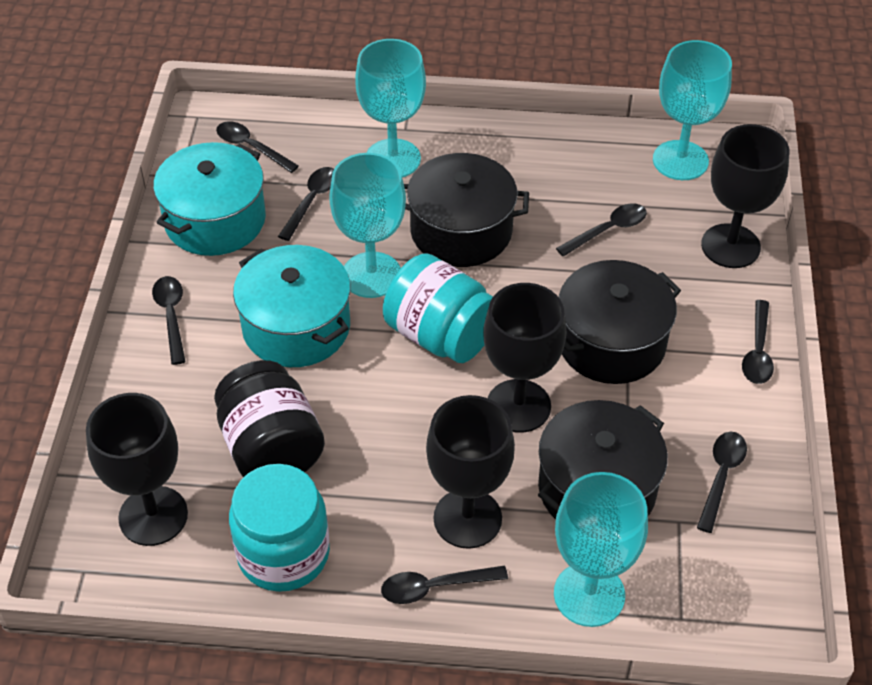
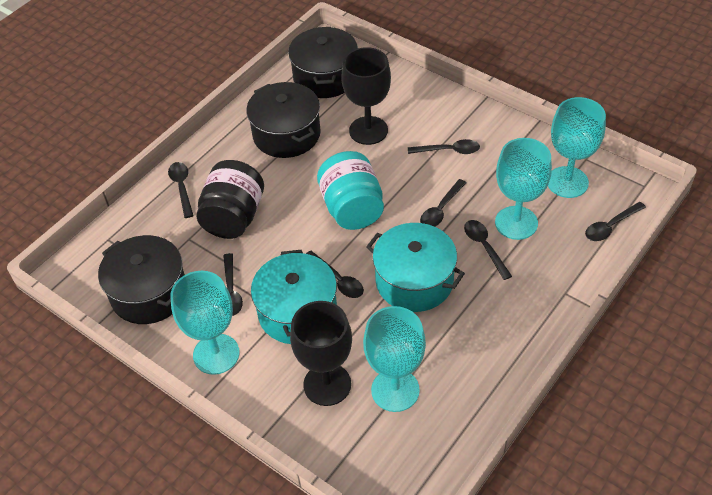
black goblet: [86,393,188,546] [426,395,515,549] [483,283,566,433] [701,124,789,268] = 4 -> [290,301,352,406] [341,47,391,145] = 2
turquoise jar: [229,464,330,592] [383,253,493,363] = 2 -> [317,151,384,230] = 1

